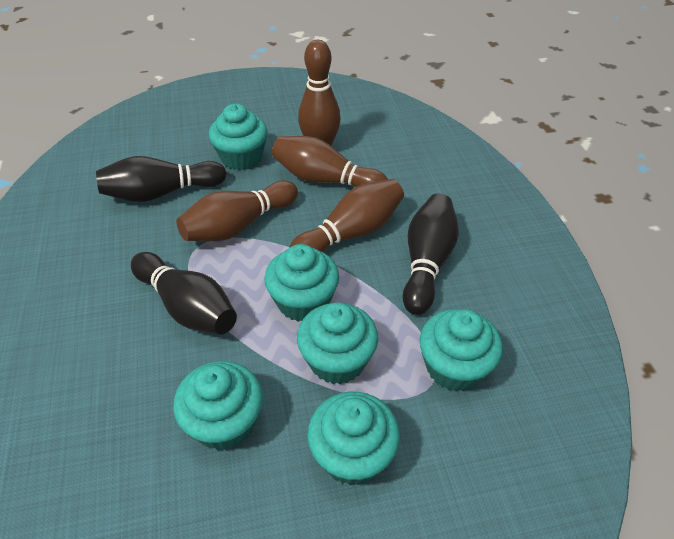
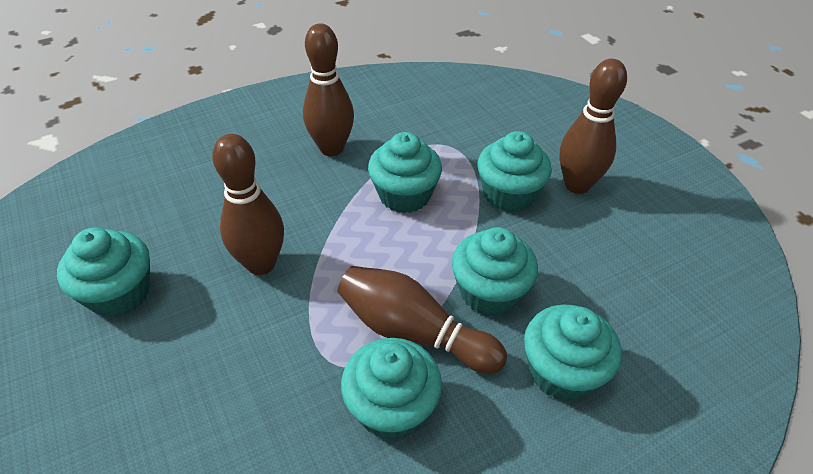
black bowling pin: [96,156,226,202] [131,252,237,334] [402,193,459,315] = 3 -> none = 0

